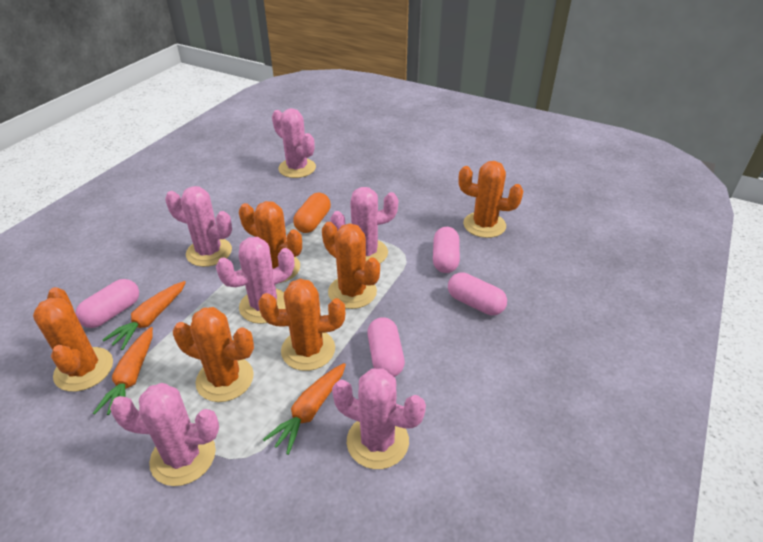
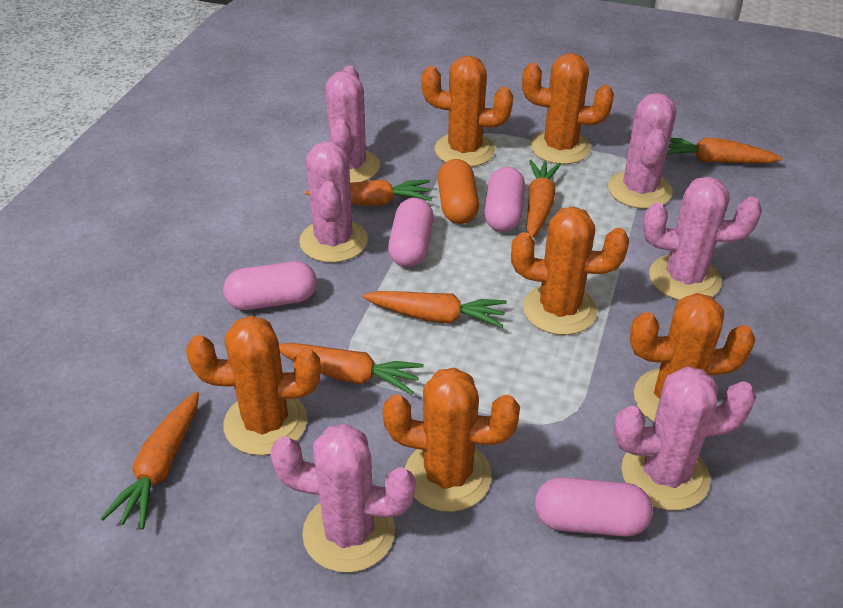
orange carrot: [93,327,153,415] [103,281,186,350] [263,363,346,455] = 3 -> [100,391,199,529] [279,343,424,394] [305,179,432,206] [363,291,507,328] [526,160,561,238] [667,137,782,163] = 6

